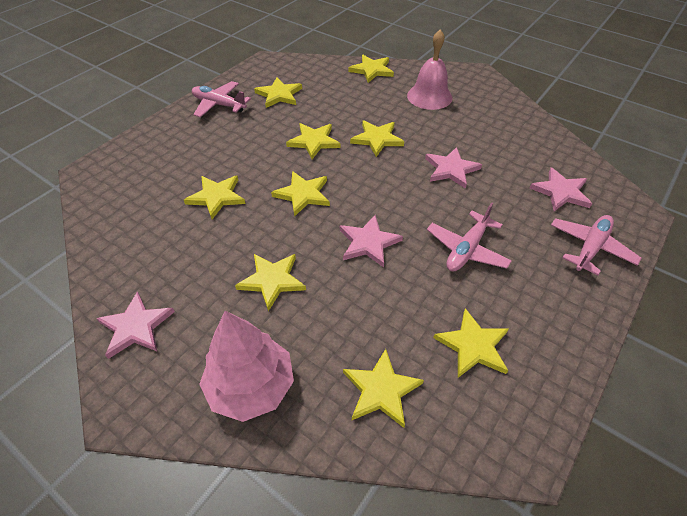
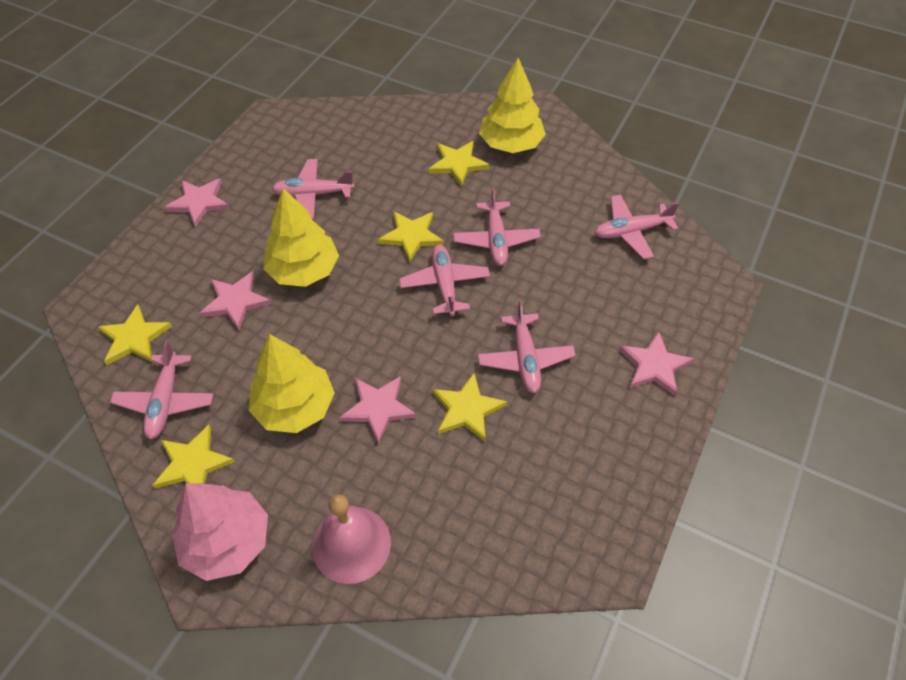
pink plane: [192,81,251,118] [427,202,512,272] [551,215,642,275] = 3 -> [110,341,213,439] [272,159,354,219] [399,245,490,316] [453,187,541,266] [478,300,576,393] [595,195,679,259] = 6
yellow star: [184,176,246,219] [235,254,306,312] [254,78,302,108] [271,171,330,217] [286,123,340,159] [343,349,424,428] [349,55,394,83] [350,120,404,157] [433,308,509,378] = 9 -> [98,304,172,365] [153,425,235,488] [378,211,444,263] [429,141,489,187] [433,373,507,442] = 5
yellow tree: none = 0 -> [249,334,335,433] [263,188,339,287] [479,58,546,153] = 3

